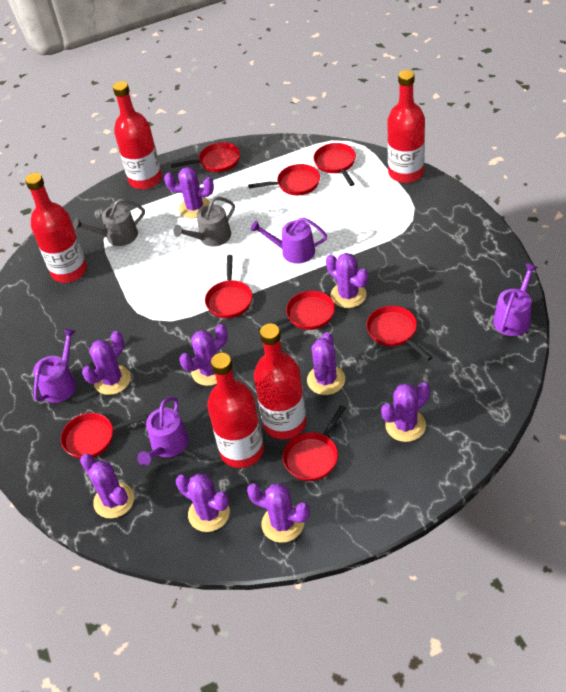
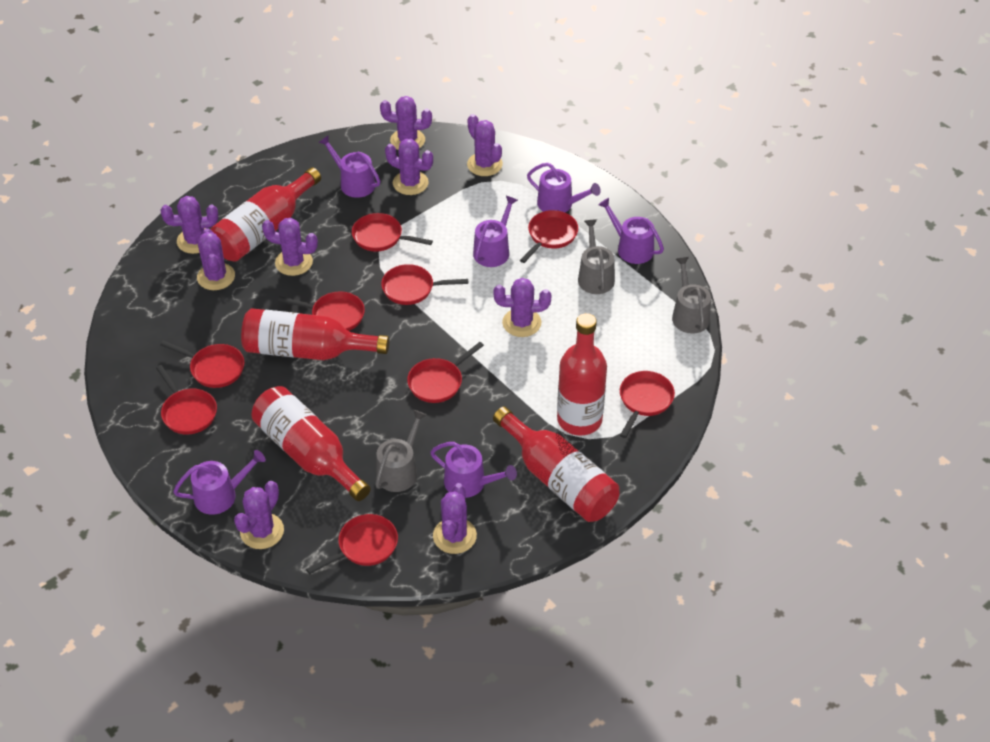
grey watering can: [73,199,145,246] [173,197,235,246] = 2 -> [375,410,427,492] [578,219,615,294] [672,257,711,334] = 3
purple watering can: [33,329,76,403] [137,397,189,466] [251,217,327,264] [493,263,538,336] = 4 -> [173,450,266,515] [318,135,380,198] [430,442,517,498] [473,196,518,267] [527,163,601,212] [598,198,664,264] = 6
red pan: [61,413,148,459] [171,142,240,172] [205,255,252,318] [248,164,320,195] [258,291,335,332] [283,405,346,481] [313,143,356,186] [366,306,432,361] = 8 -> [156,365,217,434] [160,340,244,388] [278,292,365,331] [306,514,398,575] [352,213,433,251] [381,264,468,305] [407,342,484,403] [520,210,578,263] [620,371,675,438] = 9

